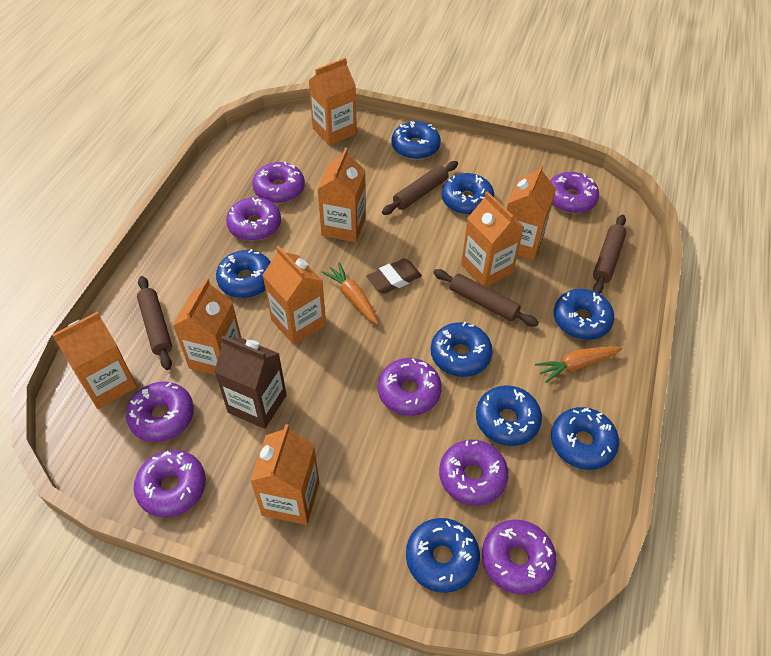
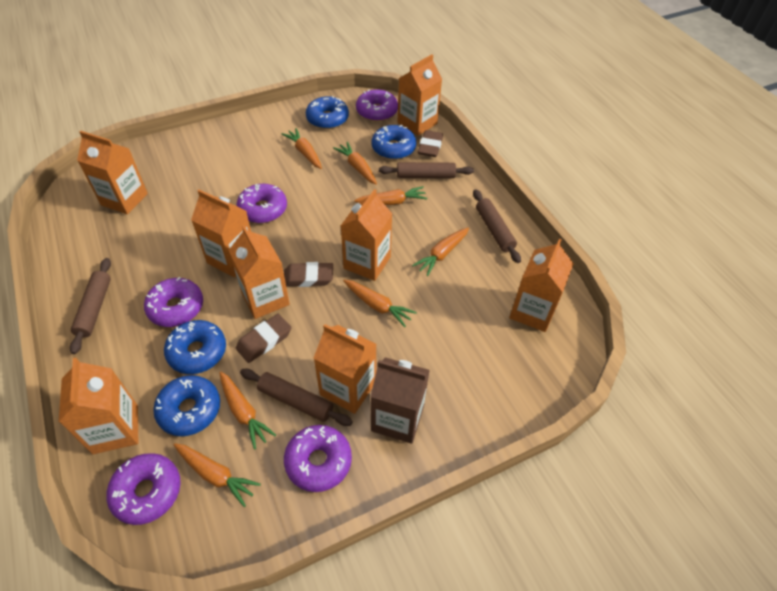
blue donut: [216,249,271,298] [391,121,441,160] [406,518,480,593] [431,322,493,377] [442,173,494,215] [476,385,542,446] [551,407,619,470] [554,289,614,340] = 8 -> [153,375,220,436] [164,320,226,374] [306,96,349,129] [372,125,416,160] = 4
brown eraser: [366,258,422,294] = 1 -> [236,314,292,363] [284,262,333,287] [418,130,443,157] = 3
orange carrot: [322,263,378,324] [535,346,623,383] = 2 -> [174,443,261,507] [219,371,276,450] [282,128,322,169] [333,142,377,185] [343,280,417,327] [354,186,427,205] [412,228,469,276] = 7
purple donut: [126,382,194,442] [134,450,206,517] [226,197,281,241] [252,162,305,203] [378,358,442,416] [439,440,509,506] [482,519,557,594] [550,172,599,213] = 8 -> [106,453,181,525] [144,277,203,327] [237,184,287,223] [284,425,352,492] [356,89,398,122] = 5

